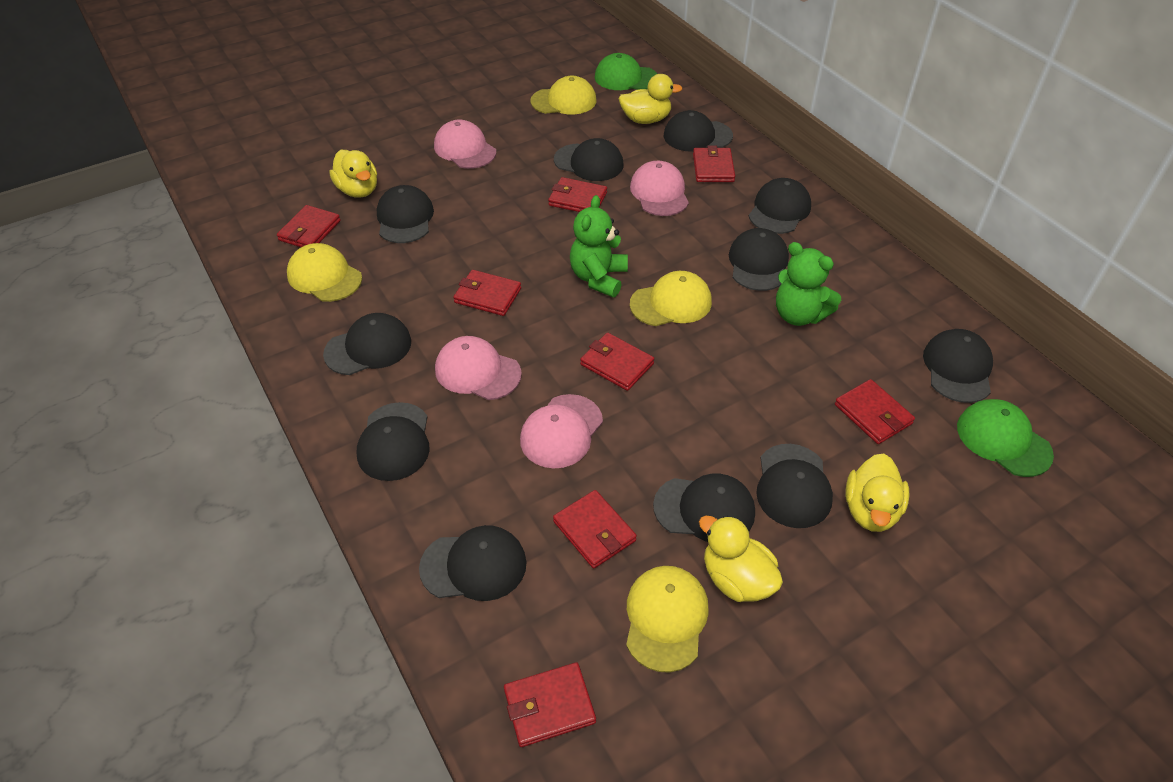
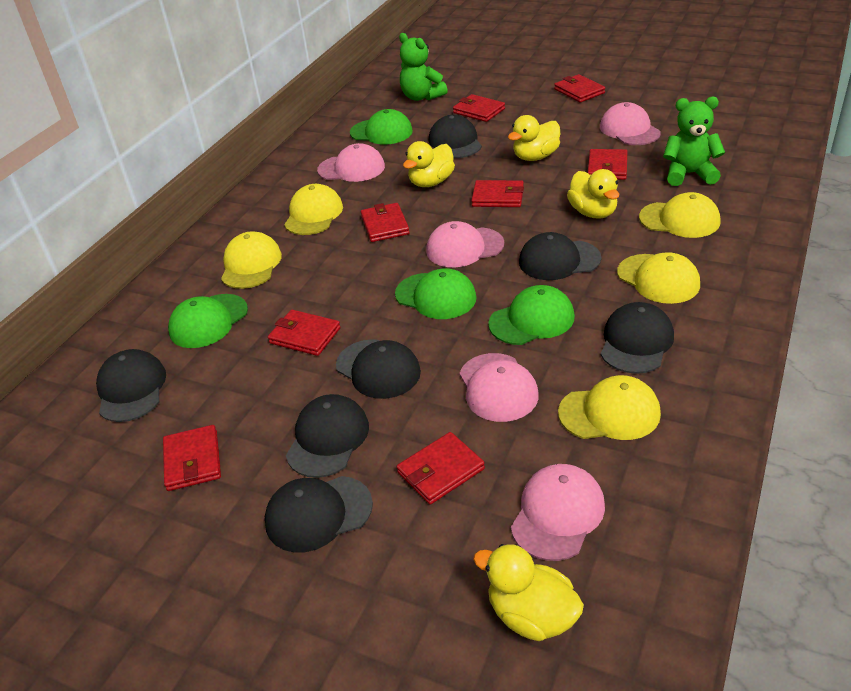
black cap: [323,313,411,375] [357,402,430,481] [377,185,434,243] [419,525,526,601] [554,138,624,181] [653,474,755,542] [664,110,733,152] [729,228,789,291] [749,178,811,234] [756,444,833,528] [923,329,993,403] = 11 -> [96,349,166,422] [265,476,373,552] [286,394,369,478] [336,339,421,399] [429,115,482,158] [519,232,601,280] [601,302,674,374] = 7
green cap: [595,53,657,90] [957,399,1054,477] = 2 -> [168,294,248,348] [350,109,413,145] [395,268,477,319] [488,285,575,345] = 4
pink cap: [434,120,496,169] [435,336,522,400] [520,394,603,468] [630,161,689,216] = 4 -> [317,143,385,182] [426,221,504,267] [460,353,539,422] [511,464,605,561] [600,102,661,145] = 5
yellow cap: [287,243,362,302] [530,76,596,114] [626,566,709,672] [630,271,712,326] = 4 -> [221,231,282,289] [284,184,343,235] [558,375,661,440] [617,252,700,304] [639,192,720,238] = 5

